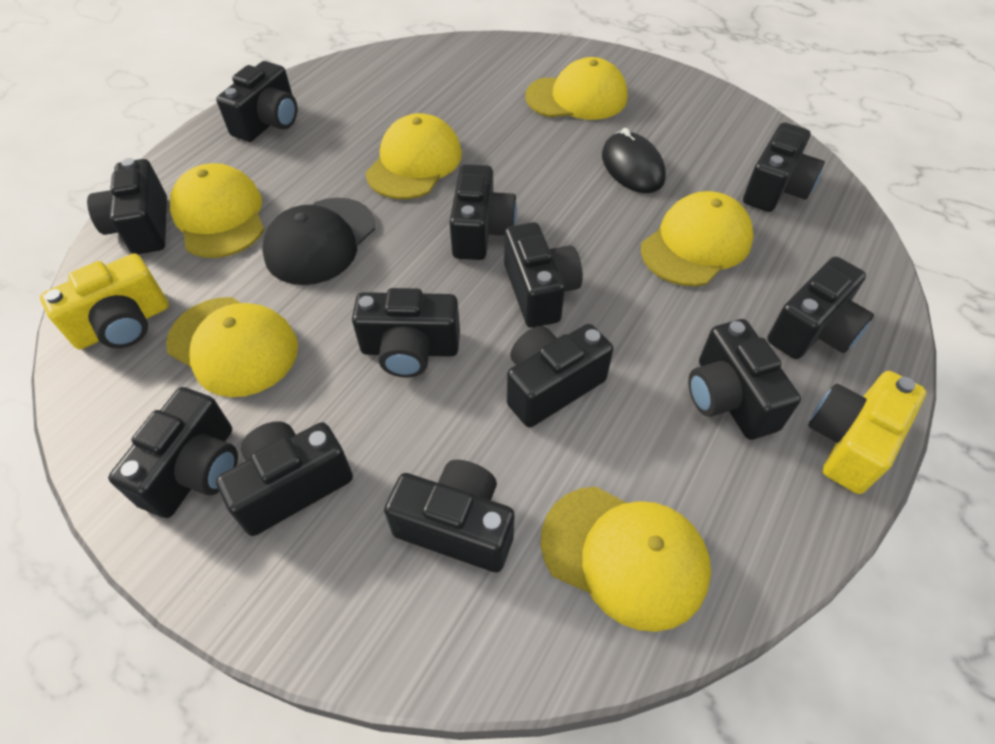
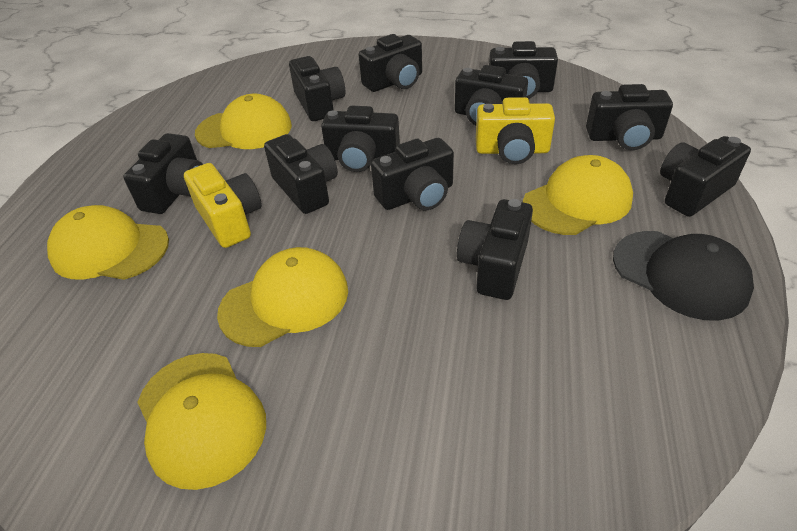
black camera: [87,158,167,254] [108,387,238,518] [216,61,297,142] [216,421,353,536] [352,288,460,378] [384,460,515,572] [449,164,517,260] [504,222,583,328] [507,324,614,427] [688,319,801,440] [743,122,825,212] [767,257,874,359] = 12 -> [123,133,203,214] [264,134,338,214] [289,56,345,121] [321,106,400,172] [359,34,422,92] [371,138,454,210] [455,65,528,125] [457,199,533,300] [489,41,558,99] [586,84,673,150] [660,136,751,217] = 11
black mouse: [602,128,666,193] = 1 -> none = 0
yellow cap: [166,297,298,397] [170,163,264,258] [366,113,462,199] [525,57,627,120] [541,486,711,632] [641,191,754,286] = 6 -> [47,205,169,280] [137,353,266,490] [195,94,292,149] [217,247,348,347] [523,155,633,235] = 5

